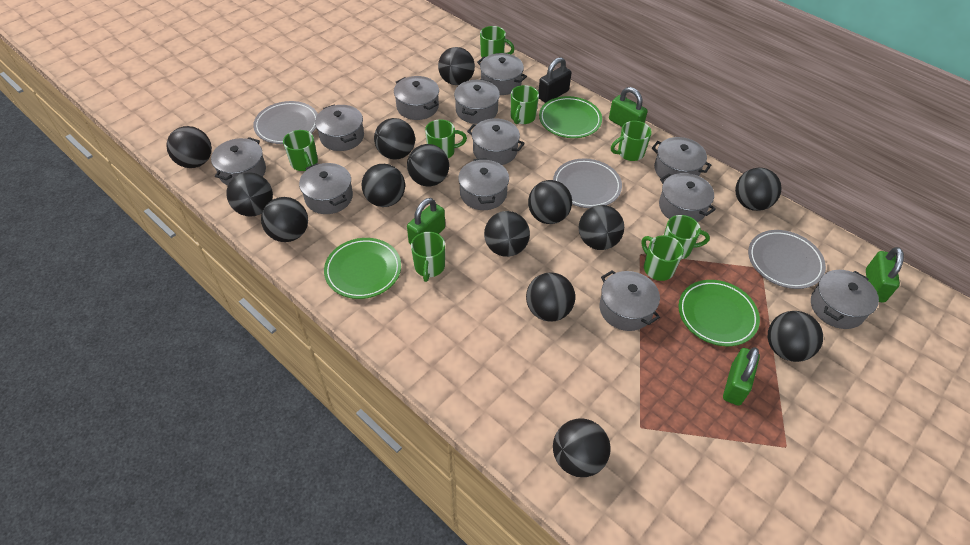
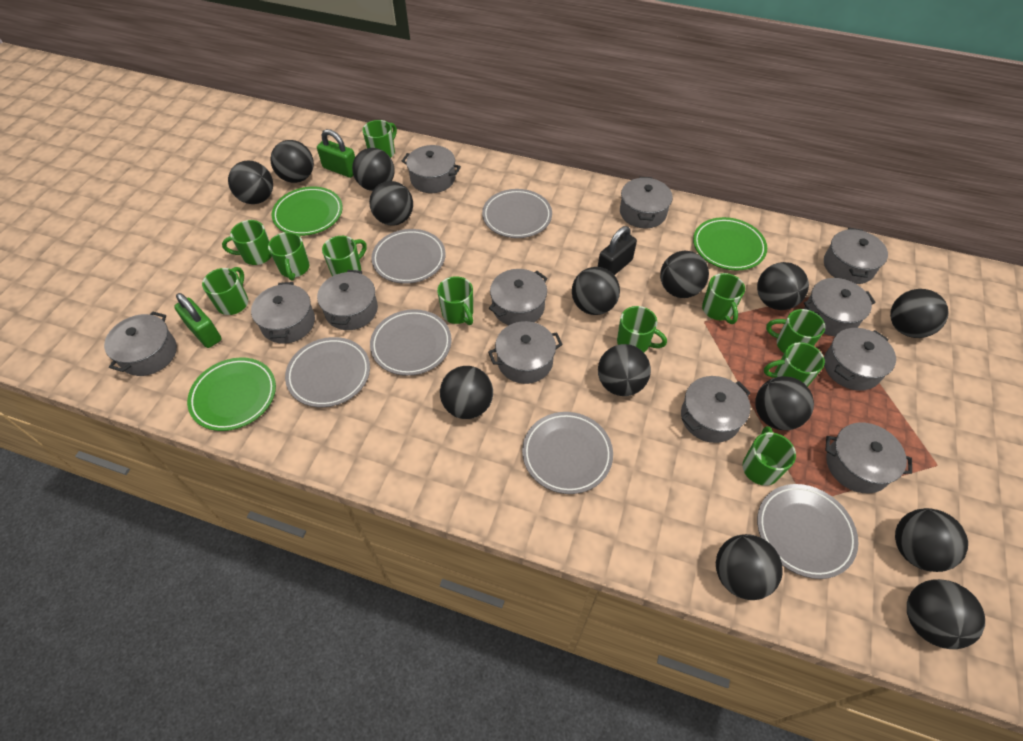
green mug: [283,130,318,171] [411,232,445,282] [425,119,467,158] [480,26,515,57] [511,85,539,124] [611,121,652,161] [642,235,684,281] [664,215,710,259] = 8 -> [202,267,248,315] [222,220,272,265] [268,232,310,281] [322,236,367,276] [362,120,397,158] [437,276,473,325] [617,306,667,352] [702,273,745,324] [743,426,796,486] [764,342,825,387] [766,309,825,353] = 11
green padlock: [407,198,445,245] [609,87,648,127] [723,347,760,406] [866,247,904,303] = 4 -> [174,293,222,348] [317,129,355,178] = 2
grey plate: [253,101,318,144] [553,159,622,208] [748,230,826,289] = 3 -> [285,337,370,407] [370,309,452,376] [371,229,446,284] [482,189,552,238] [522,412,613,494] [757,484,859,579] = 6

